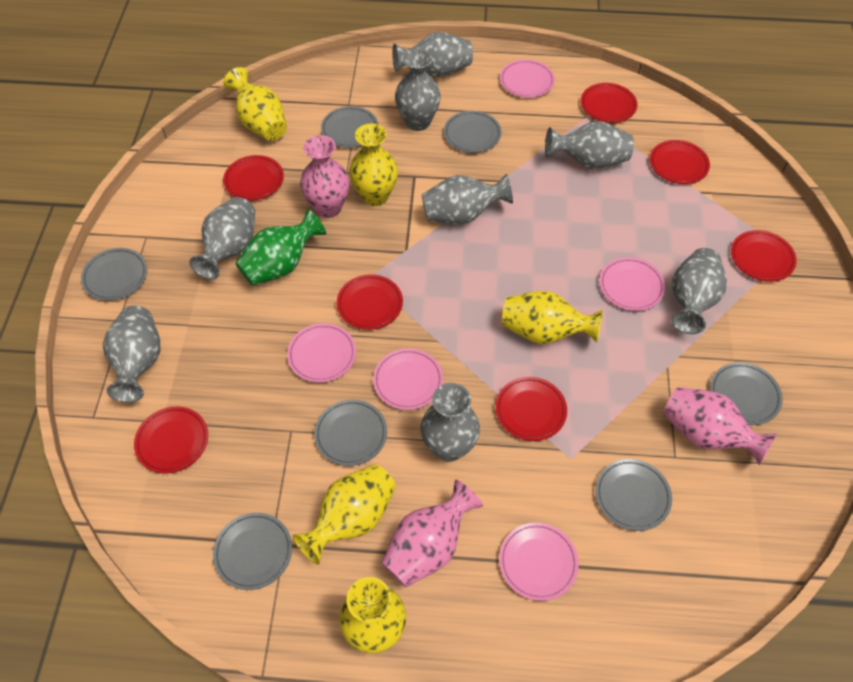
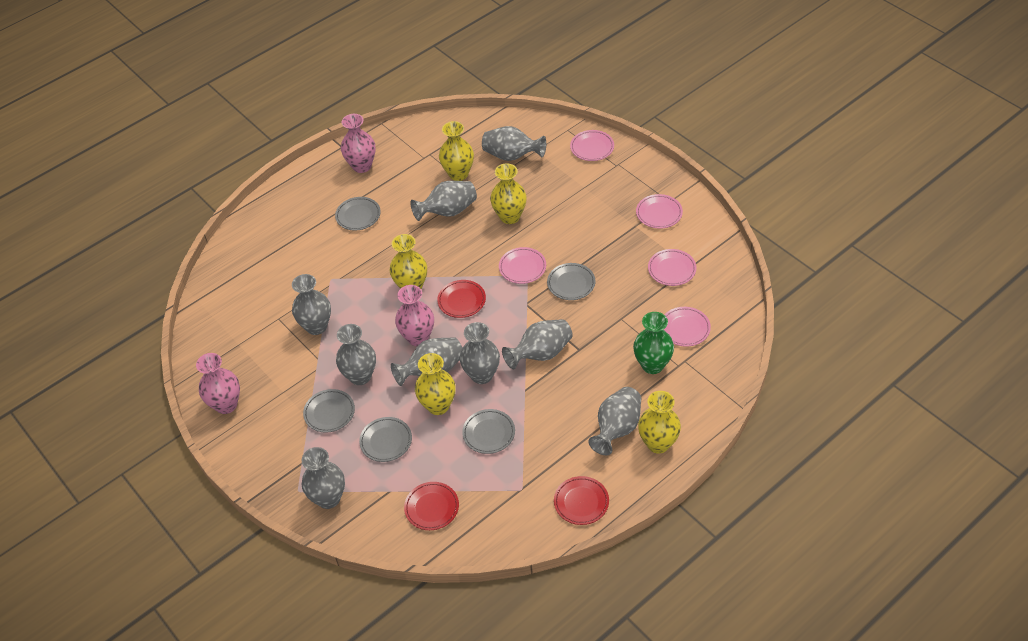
grey plate: [81,248,147,301] [213,513,292,590] [314,400,387,466] [321,106,378,148] [444,111,501,153] [595,459,672,531] [710,362,783,425] = 7 -> [303,389,355,432] [335,197,381,231] [359,417,412,462] [462,409,515,454] [547,263,595,300] = 5
grey vase: [103,306,160,403] [189,197,255,280] [392,32,473,77] [395,49,441,131] [421,383,480,462] [422,174,513,225] [545,121,634,169] [671,248,727,334] = 8 -> [292,274,331,335] [301,447,345,509] [336,324,376,385] [391,337,462,386] [410,181,477,221] [460,322,500,384] [482,126,546,161] [502,319,573,370] [588,387,641,455] = 9
red plate: [134,406,208,473] [223,155,284,201] [337,274,403,330] [496,377,567,441] [581,83,637,123] [650,140,710,184] [731,230,797,282] = 7 -> [404,482,459,530] [437,280,486,318] [554,476,609,525] = 3

